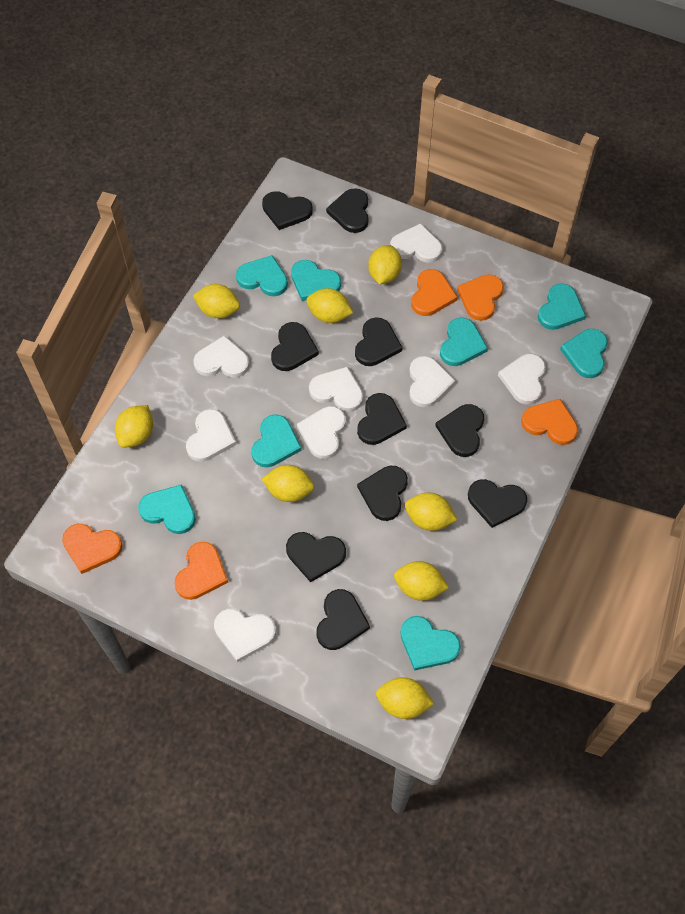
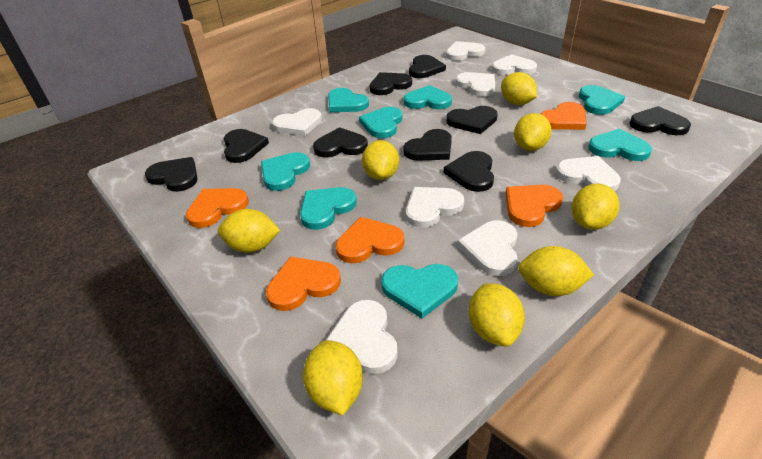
black heart: [262,191,313,230] [271,322,319,371] [286,532,346,582] [316,589,370,650] [326,188,369,233] [355,317,403,366] [357,393,407,445] [357,466,408,521] [435,404,484,457] [468,479,527,528] = 10 -> [145,157,198,192] [224,129,269,163] [313,127,368,158] [370,72,412,95] [403,129,452,161] [409,55,446,78] [444,151,494,192] [446,106,498,134] [629,106,691,135] = 9

